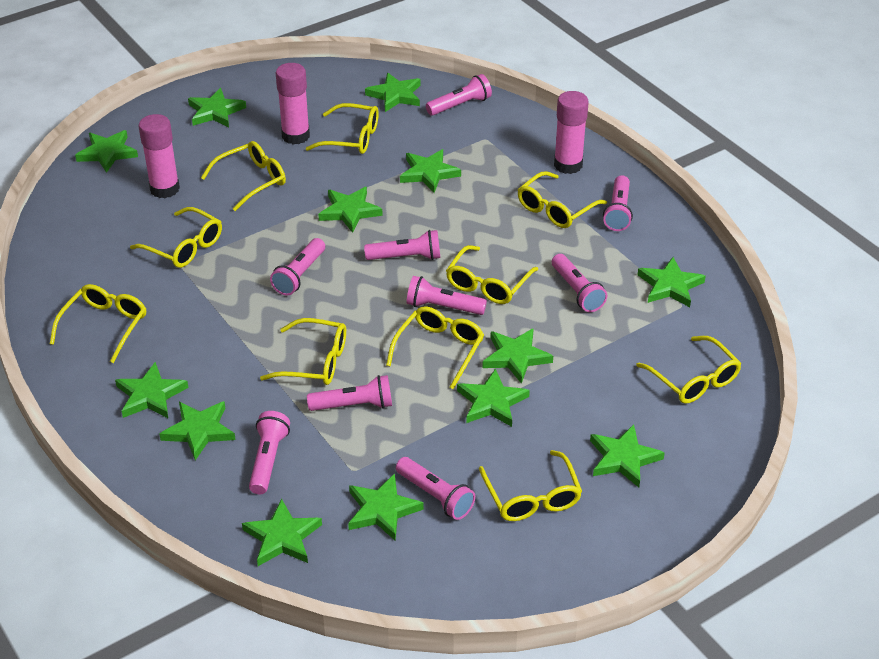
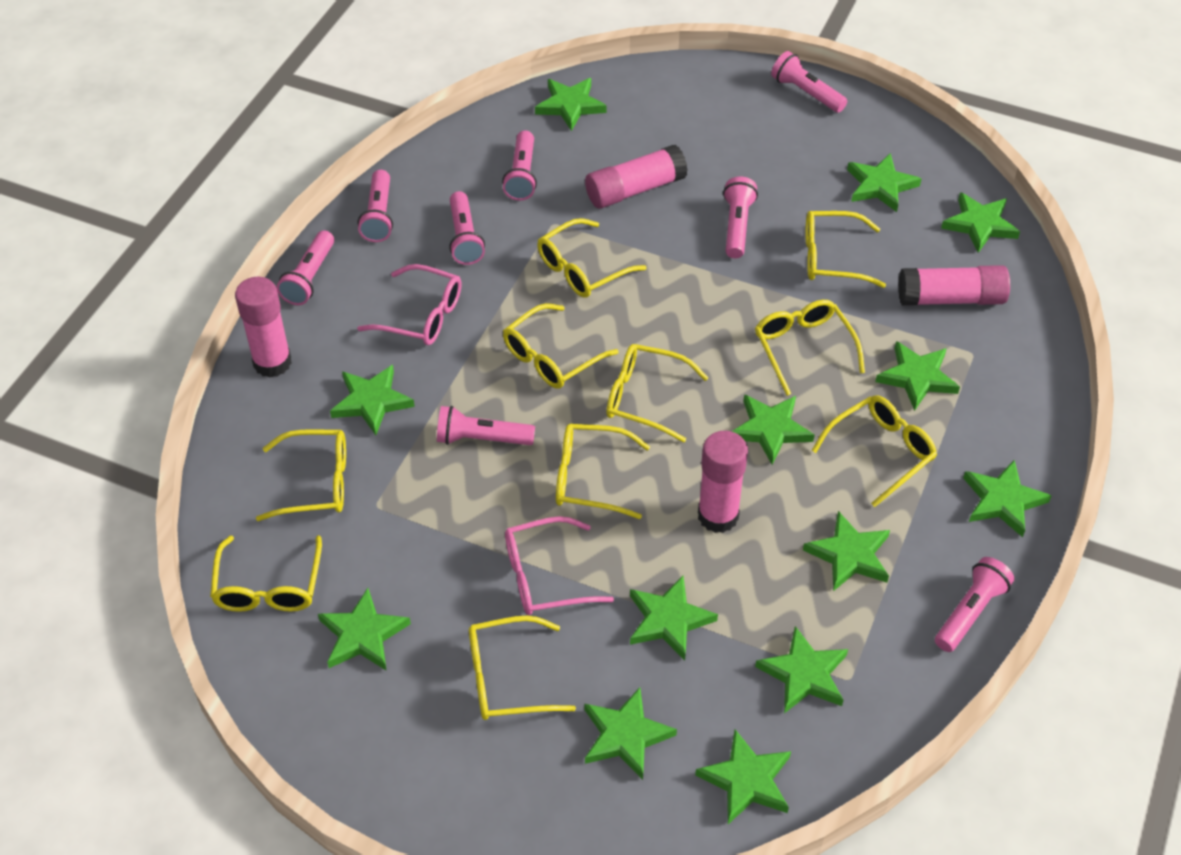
pink flashlight: [249,411,290,494] [270,238,325,295] [307,375,392,411] [364,230,440,260] [396,457,475,520] [407,276,487,315] [426,74,492,116] [552,254,607,312] [603,175,633,231] = 9 -> [277,230,334,305] [358,170,393,242] [437,406,535,445] [449,191,485,265] [502,130,537,201] [723,176,758,258] [771,51,847,113] [935,557,1014,652] = 8
pink glasses: none = 0 -> [357,264,462,345] [505,516,614,615] = 2
pink glue stick: [139,114,180,198] [276,63,310,145] [554,91,589,174] = 3 -> [235,277,292,378] [585,145,688,209] [698,431,748,533] [898,265,1010,306] = 4

